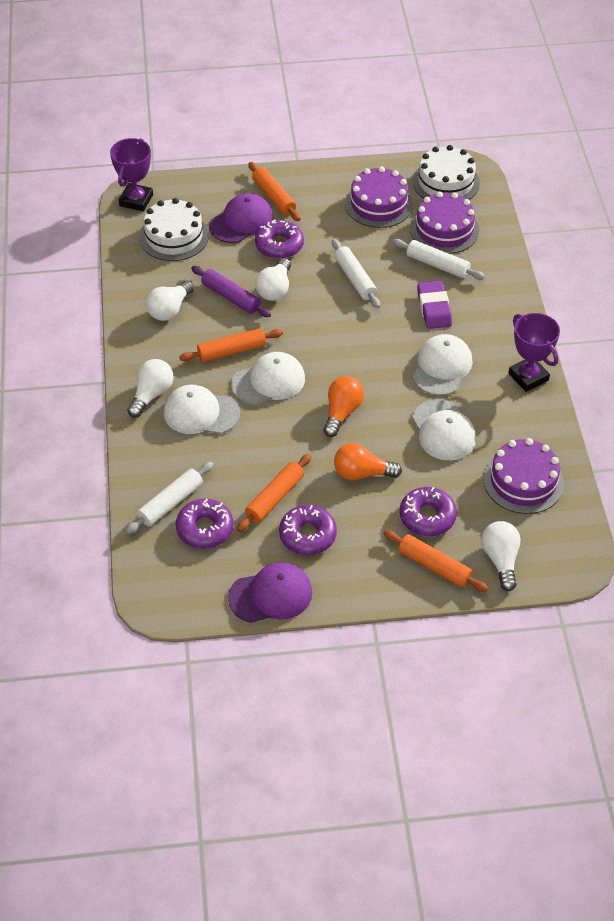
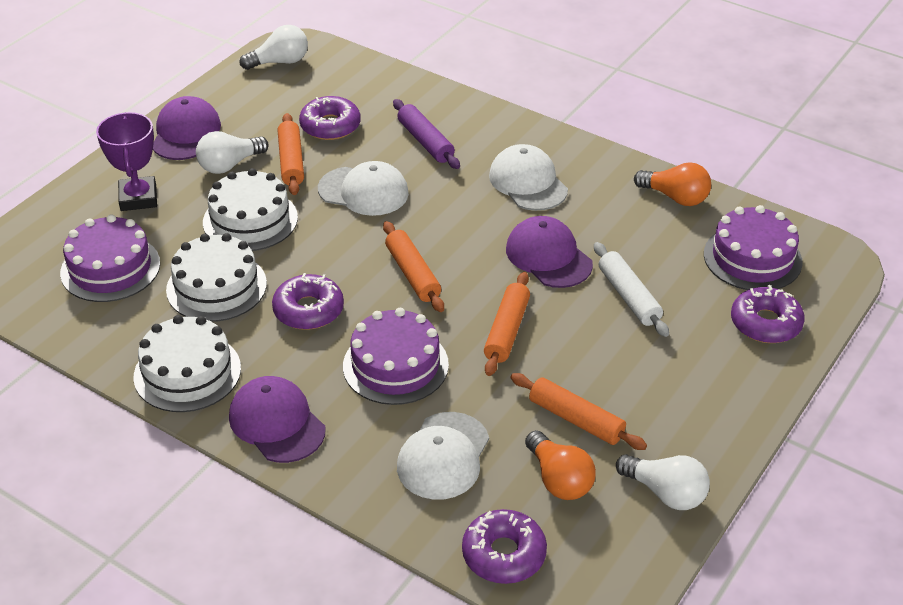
purple cap: [209,193,273,243] [228,562,312,623] = 2 -> [153,96,221,160] [229,376,325,463] [506,216,593,288] = 3
purple eraser: [417,281,452,329] = 1 -> none = 0
purple trophy: [110,138,153,211] [508,313,560,392] = 2 -> [96,112,157,211] = 1
white cake: [139,198,209,261] [412,145,480,200] = 2 -> [134,315,241,412] [166,233,267,322] [203,168,298,251] = 3
white cap: [163,385,240,434] [231,352,305,405] [412,399,476,461] [413,334,473,396] = 4 -> [318,161,409,216] [397,412,489,500] [489,144,568,211] = 3
white light bulb: [127,359,174,418] [146,281,194,321] [255,258,291,301] [481,521,521,591] = 4 -> [196,131,269,174] [240,25,308,70] [616,454,710,510] = 3
white rolling pin: [126,462,213,534] [332,239,380,308] [393,239,485,280] = 3 -> [594,242,669,337] = 1

